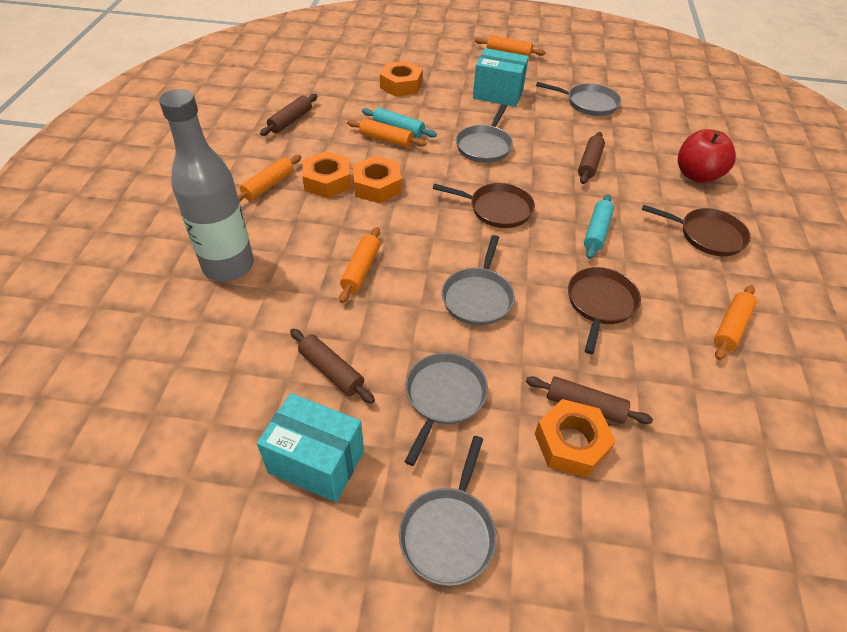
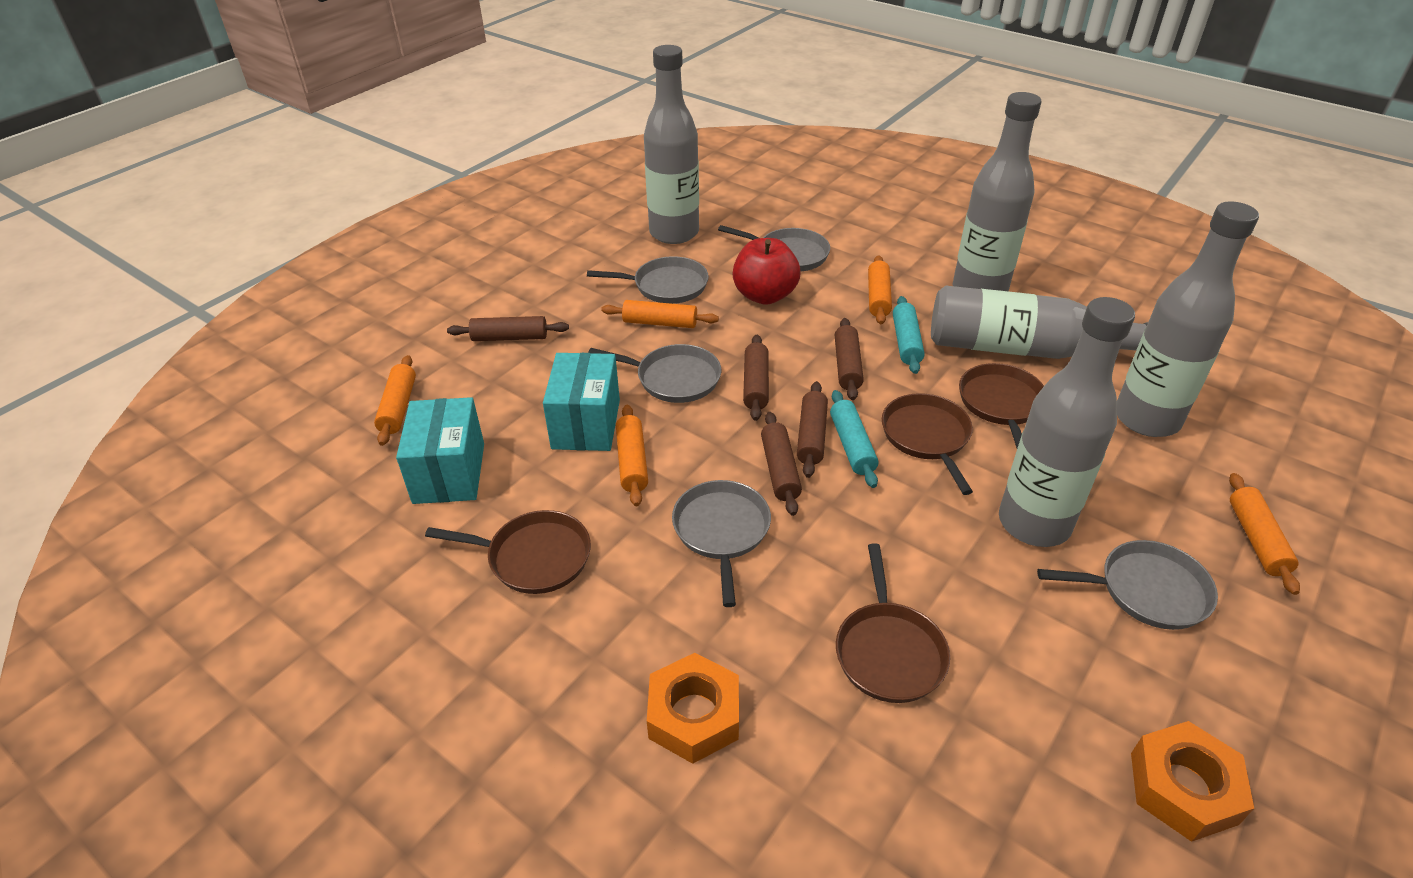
brown pan: [433,183,535,228] [568,267,641,354] [642,205,751,256] = 3 -> [425,510,591,594] [836,544,950,703] [882,393,973,495] [959,363,1044,448] = 4
brown rolling pin: [260,94,317,136] [290,329,375,404] [526,376,653,424] [578,132,605,184] = 4 -> [447,316,569,341] [743,335,769,421] [761,412,802,516] [797,381,828,478] [835,318,864,400] = 5
grey bottle: [159,89,254,281] = 1 -> [644,45,699,244] [931,286,1148,359] [953,92,1042,291] [999,297,1135,547] [1117,201,1259,437] = 5
orange nut: [302,151,351,198] [352,156,401,203] [380,61,423,97] [535,399,616,478] = 4 -> [647,653,739,764] [1131,721,1254,842] = 2

